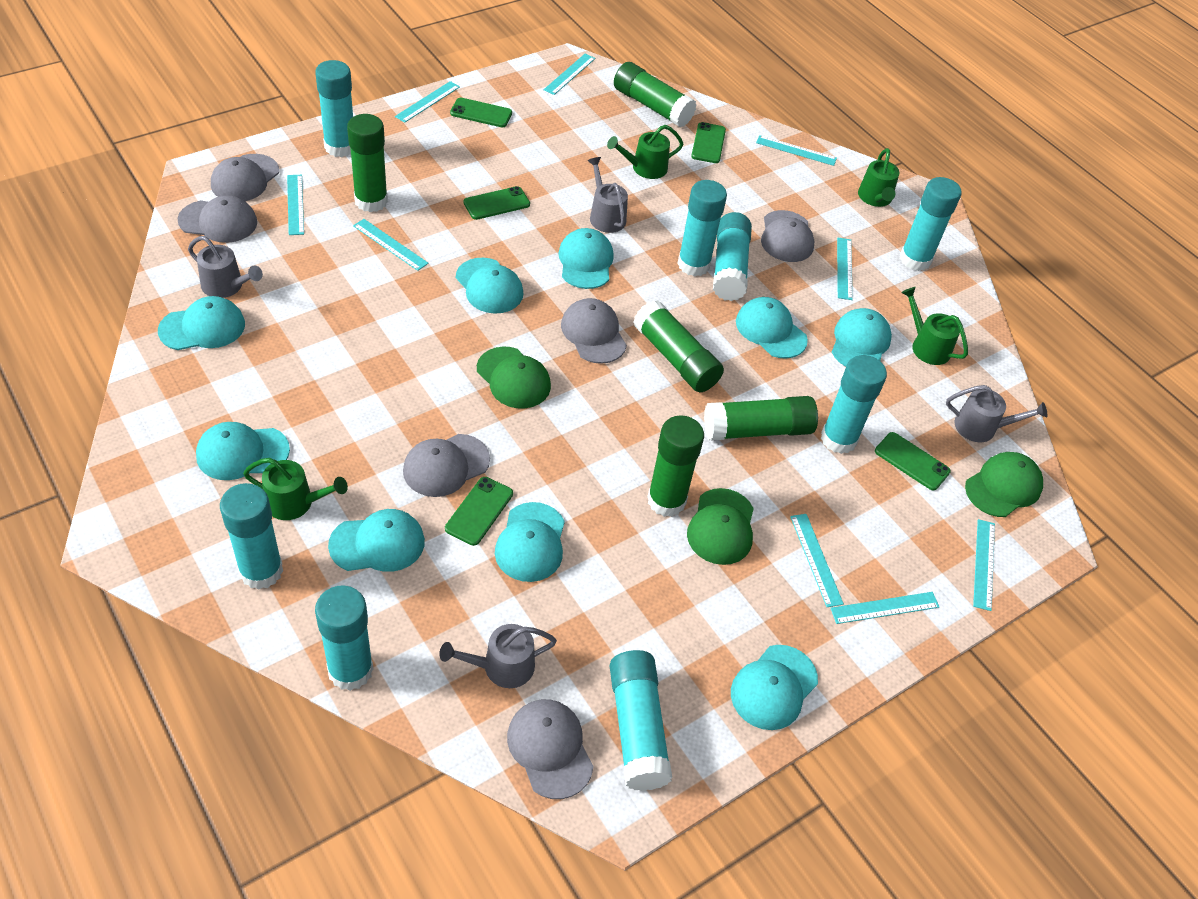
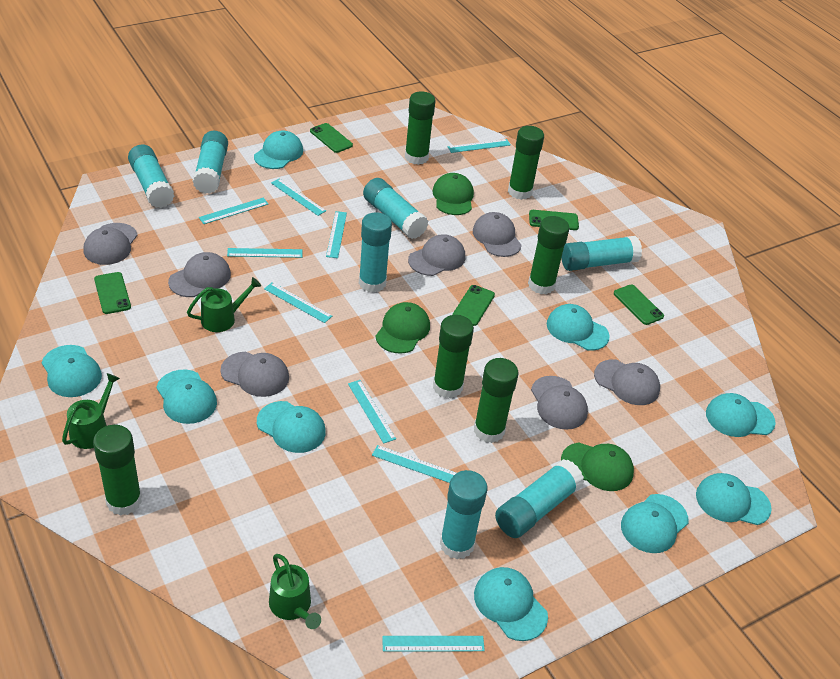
green glue stick: [347,114,388,212] [614,62,697,128] [633,300,724,392] [647,415,704,517] [704,396,818,441] = 5 -> [93,425,142,516] [405,91,436,165] [433,315,474,398] [474,358,519,443] [508,126,544,200] [528,216,570,294] = 6
green watering can: [243,458,348,520] [607,125,683,179] [858,148,899,207] [901,287,968,365] = 4 -> [62,373,120,449] [187,277,261,332] [269,554,321,629] = 3
grey cap: [178,195,257,243] [211,154,279,201] [403,434,490,497] [507,699,594,799] [561,298,627,364] [761,210,814,262] = 6 -> [83,223,138,265] [168,252,231,297] [220,352,289,397] [408,234,465,276] [473,212,522,257] [531,376,588,430] [594,359,660,405] = 7
grey watering can: [188,236,263,298] [439,624,557,688] [588,157,628,233] [946,385,1047,442] = 4 -> none = 0
turquoise glue stick: [220,483,283,589] [315,60,353,157] [315,586,373,691] [610,650,672,791] [677,180,727,276] [713,212,752,301] [821,355,887,454] [900,177,962,271] = 8 -> [128,145,174,208] [193,131,228,194] [359,212,392,293] [363,178,428,239] [440,470,488,559] [495,459,584,538] [561,236,642,271] = 7

